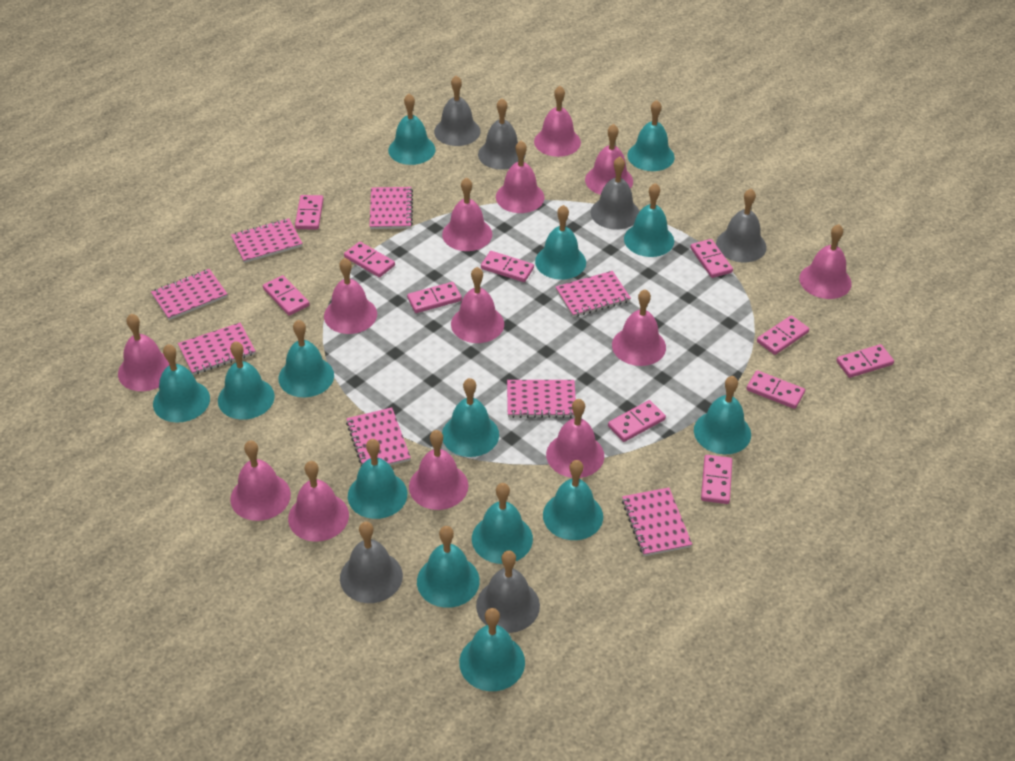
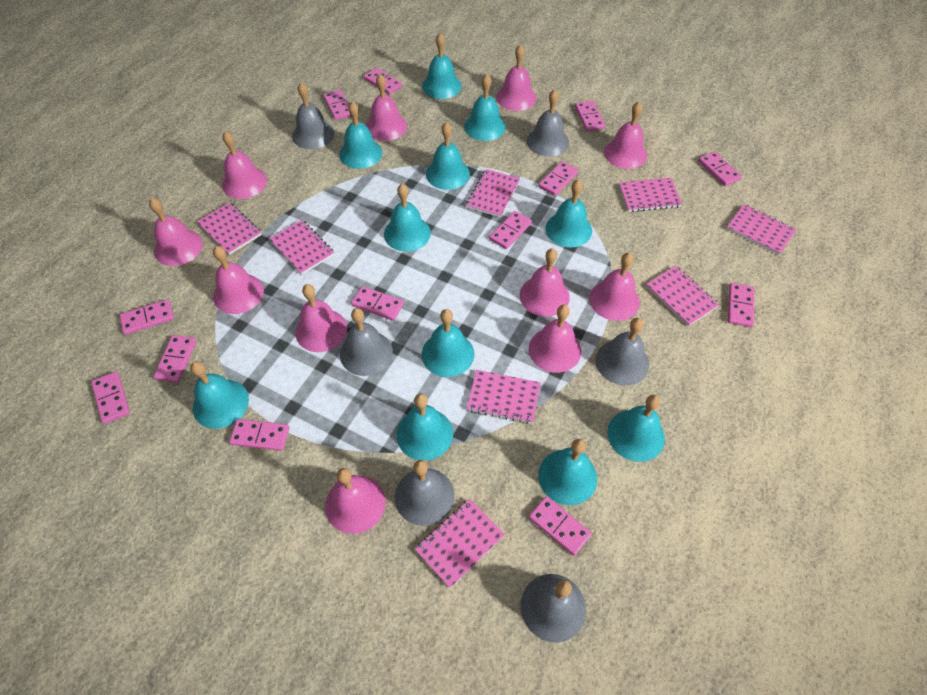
pink bell: [118,314,169,391] [230,441,291,521] [288,461,349,542] [324,258,377,334] [409,430,468,510] [442,177,492,251] [451,267,504,343] [496,141,544,213] [534,86,581,157] [546,399,604,478] [585,124,633,195] [612,289,666,366] [799,224,852,299] = 13 -> [149,198,203,266] [213,246,264,314] [222,131,267,199] [295,284,347,352] [325,468,386,534] [366,74,407,141] [496,44,536,111] [520,249,570,317] [529,305,581,373] [589,253,640,321] [604,102,647,169] = 11
pink domino: [263,275,310,316] [295,195,324,230] [344,242,395,277] [407,282,462,313] [481,251,534,282] [608,400,666,442] [690,239,733,278] [701,455,732,504] [746,370,805,409] [757,315,809,355] [836,344,894,378] = 11 -> [91,371,130,424] [120,299,174,335] [154,335,197,383] [229,419,289,451] [323,89,351,120] [351,286,404,321] [364,68,402,95] [489,211,532,249] [529,496,592,556] [539,161,579,196] [575,101,605,131] [698,151,742,186] [728,283,754,327] = 13
turquoise bell: [153,344,210,423] [218,341,275,420] [278,320,334,397] [348,439,407,519] [388,94,436,165] [417,526,480,608] [442,378,499,457] [459,608,525,691] [472,483,533,564] [535,205,586,280] [543,460,603,540] [624,183,674,257] [627,100,675,171] [694,376,751,454] = 14 -> [190,361,249,429] [339,101,382,169] [384,184,431,252] [396,393,453,461] [422,33,462,99] [422,309,474,377] [426,122,470,190] [464,74,506,141] [538,439,597,505] [545,179,592,248] [607,395,665,462] = 11

